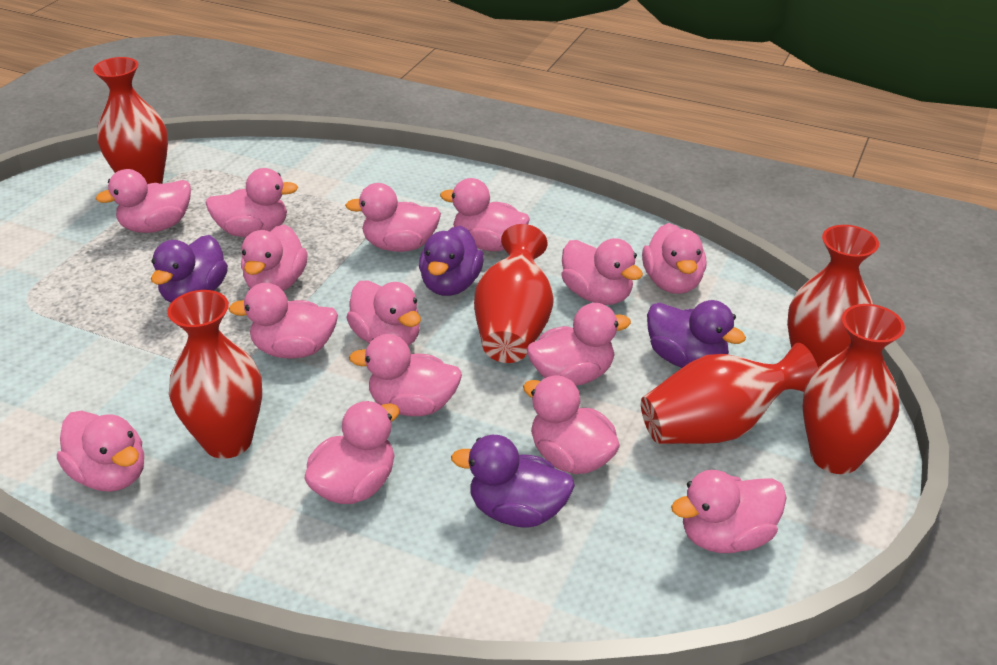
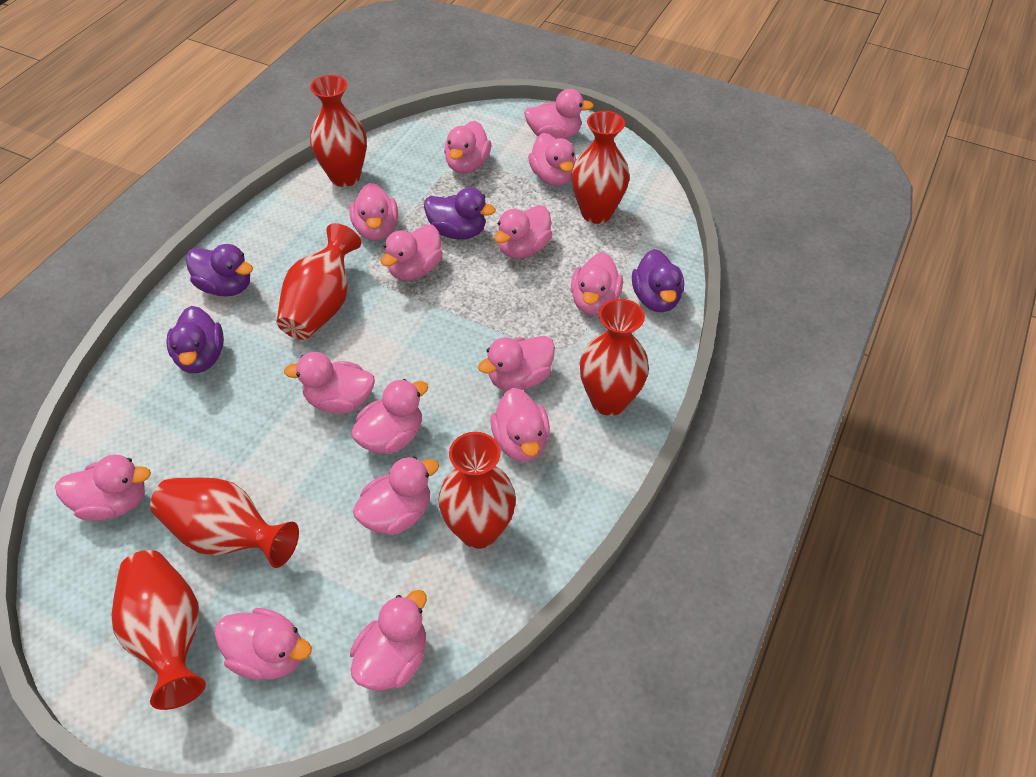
red vase: [93,57,168,184] [167,290,262,459] [474,224,553,363] [641,343,818,444] [787,225,879,368] [803,304,905,474] = 6 -> [112,550,206,710] [150,478,299,568] [276,223,361,340] [310,75,367,187] [439,432,516,549] [571,111,630,224] [580,299,649,416] = 7

